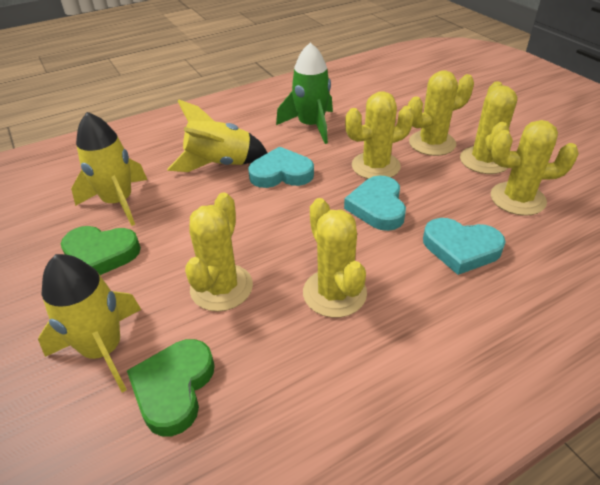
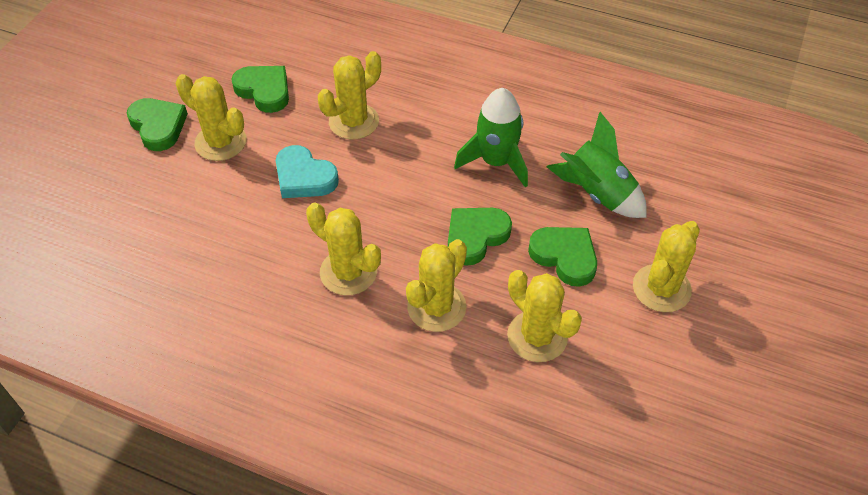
green heart: [61,226,141,275] [127,339,215,437] = 2 -> [127,98,188,151] [231,66,289,113] [448,208,512,266] [528,227,597,287] = 4
green rocket: [276,42,333,144] = 1 -> [454,88,528,187] [547,112,647,218] = 2
turquoise heart: [248,146,314,188] [344,175,406,231] [423,218,506,275] = 3 -> [276,145,339,198] = 1
yellow rocket: [38,254,141,393] [71,112,147,226] [167,99,267,172] = 3 -> none = 0

